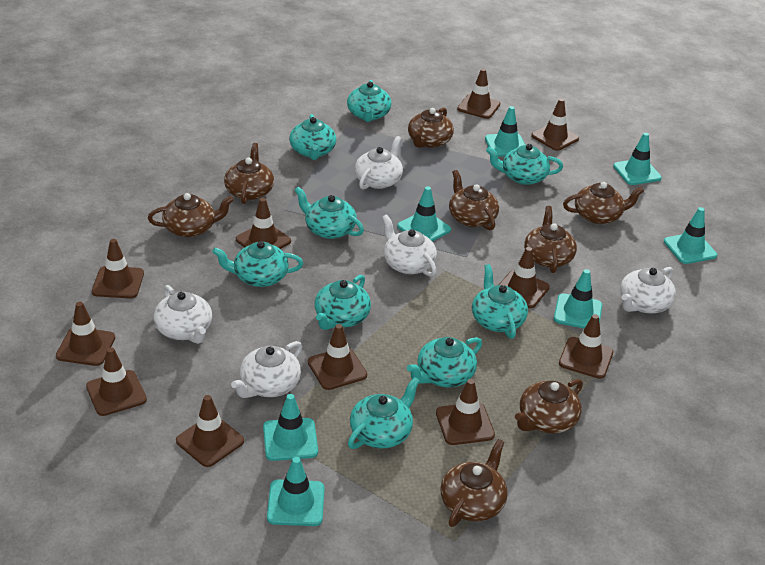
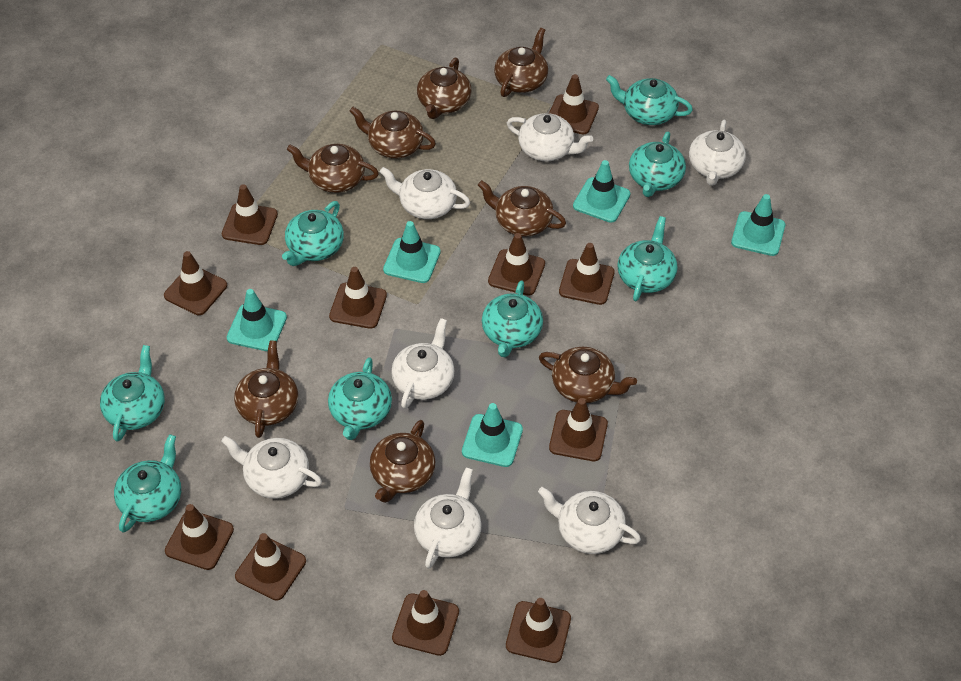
turquoise teapot: [212,241,303,287] [289,114,336,160] [295,187,364,239] [315,275,371,330] [347,80,392,122] [348,377,420,449] [407,337,482,387] [472,264,528,339] [486,144,563,185] = 9 -> [100,345,165,442] [114,434,181,533] [282,201,344,266] [328,357,392,440] [482,280,543,357] [606,75,693,125] [617,216,678,301] [629,132,686,197] = 8
turquoise traffic cone: [263,394,318,461] [267,457,324,526] [397,186,451,241] [485,106,525,157] [554,269,602,328] [613,133,662,185] [664,207,717,264] = 7 -> [227,289,287,351] [383,221,441,283] [462,403,523,467] [573,160,630,223] [731,194,785,256] = 5
white teapot: [154,285,212,344] [231,341,302,398] [355,136,403,190] [382,215,437,277] [620,267,676,313] = 5 -> [221,436,322,499] [380,167,470,219] [391,318,454,409] [414,467,482,569] [507,113,593,161] [538,487,641,554] [689,120,746,186] = 7

